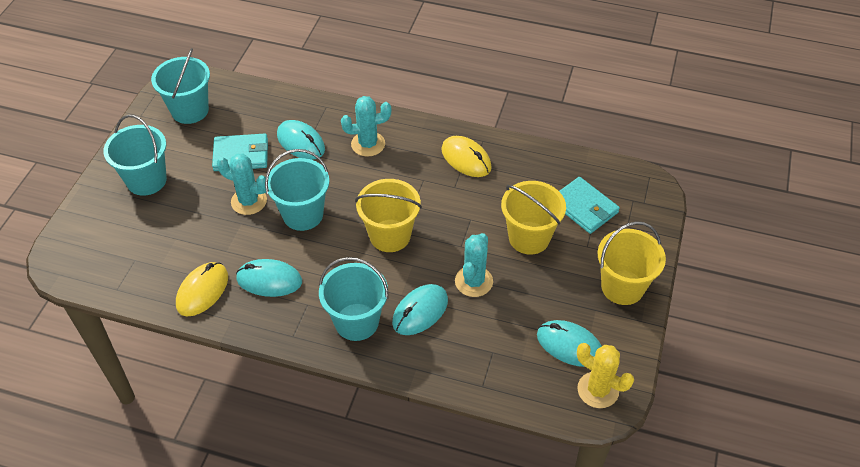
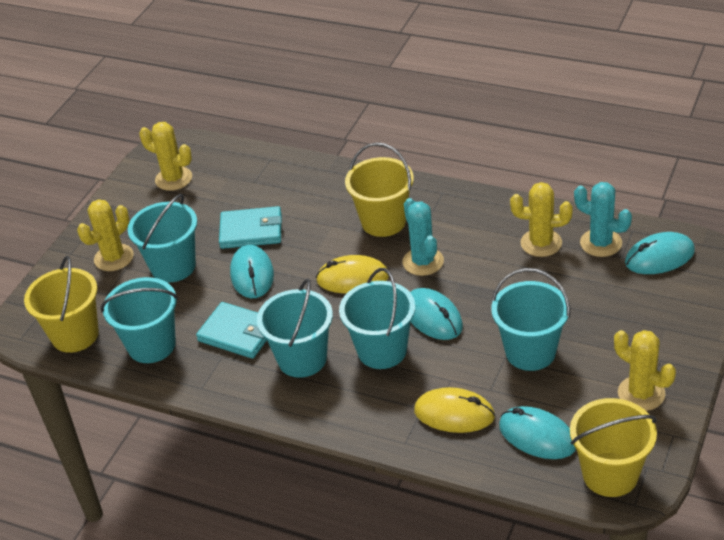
turquoise bucket: [103,115,167,196] [151,48,210,124] [265,149,330,231] [319,257,389,341] = 4 -> [101,277,178,363] [128,194,197,283] [257,278,333,378] [339,268,415,369] [491,268,570,371] = 5
turquoise cactus: [217,154,267,215] [341,96,391,157] [455,233,493,297] = 3 -> [403,198,444,276] [574,182,632,257] = 2
yellow cactus: [577,343,634,408] = 1 -> [77,199,134,271] [139,122,192,191] [510,182,573,257] [614,330,676,411] = 4

